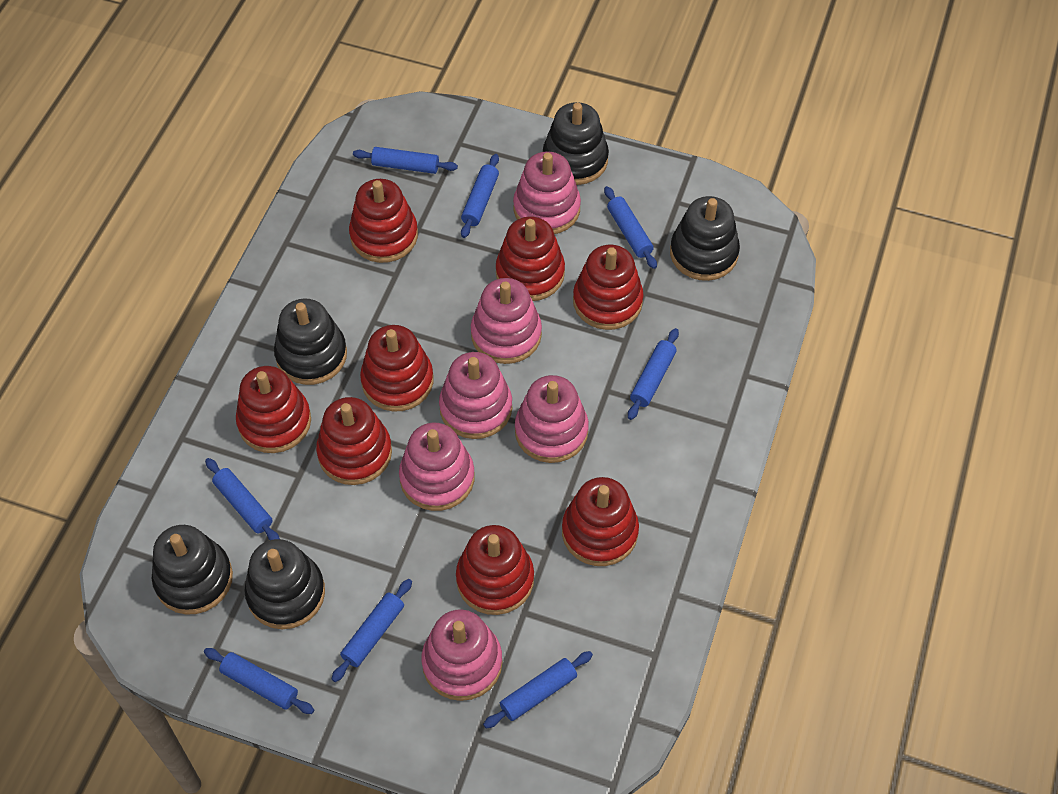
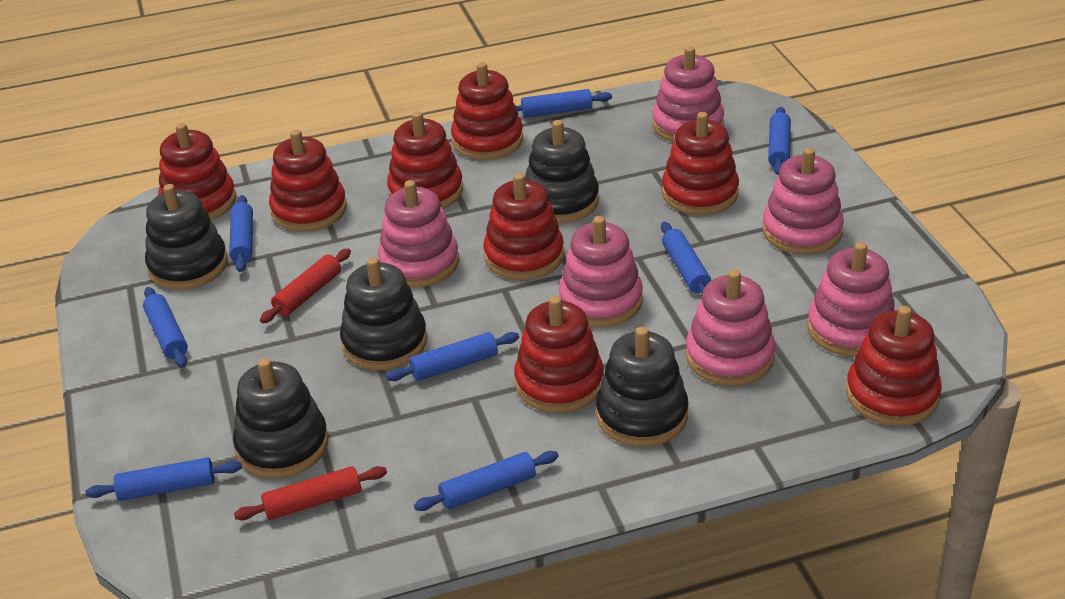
red rolling pin: none = 0 -> [234,466,387,520] [260,248,351,323] = 2

